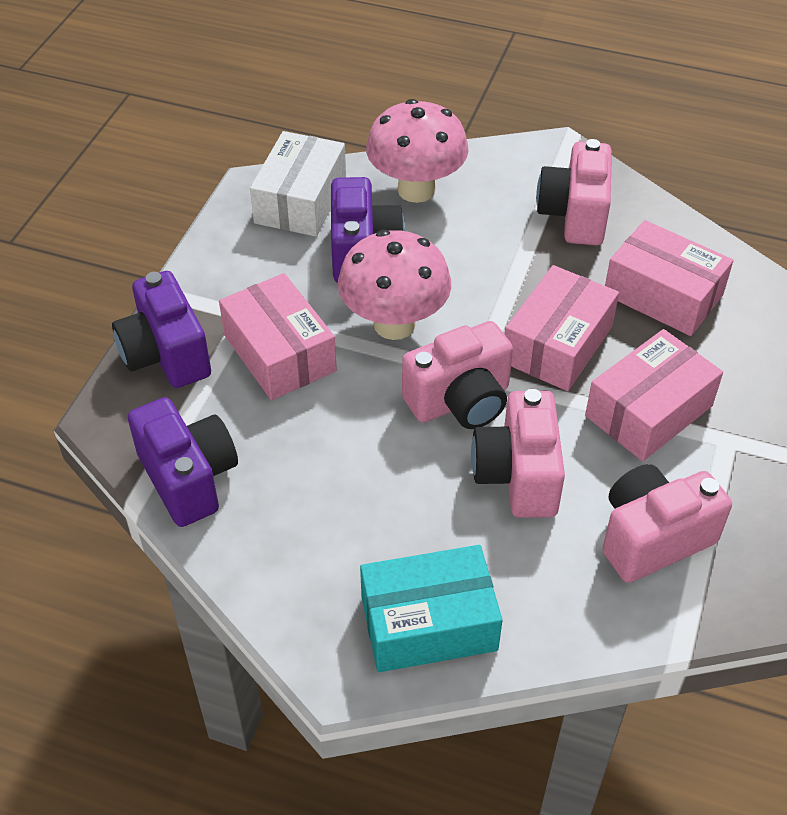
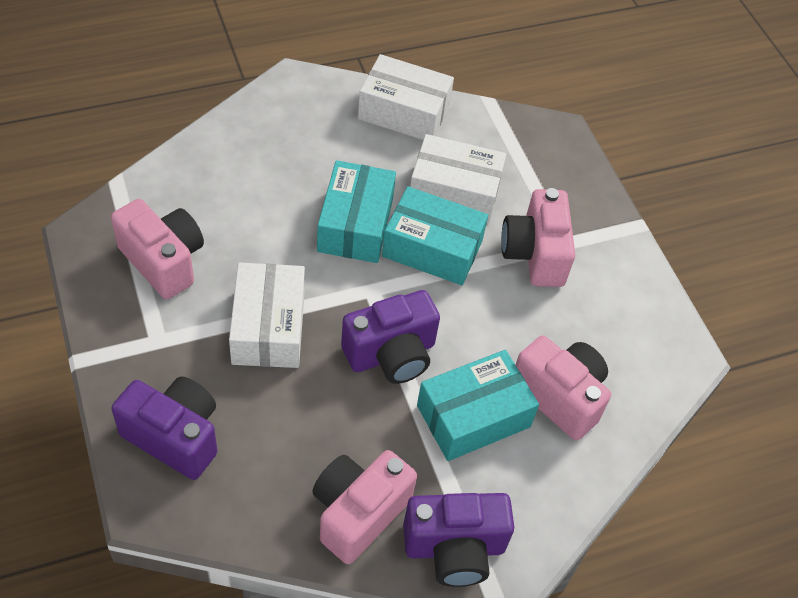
pink box: [219,273,337,400] [505,265,619,391] [585,329,723,461] [605,220,734,336] = 4 -> none = 0
pink mushroom: [338,230,451,340] [366,99,469,203] = 2 -> none = 0
turquoise box: [360,545,502,672] = 1 -> [317,160,396,263] [382,186,488,285] [417,350,539,461] = 3
white box: [250,131,346,237] = 1 -> [229,263,305,368] [358,54,454,140] [410,134,506,223] = 3

